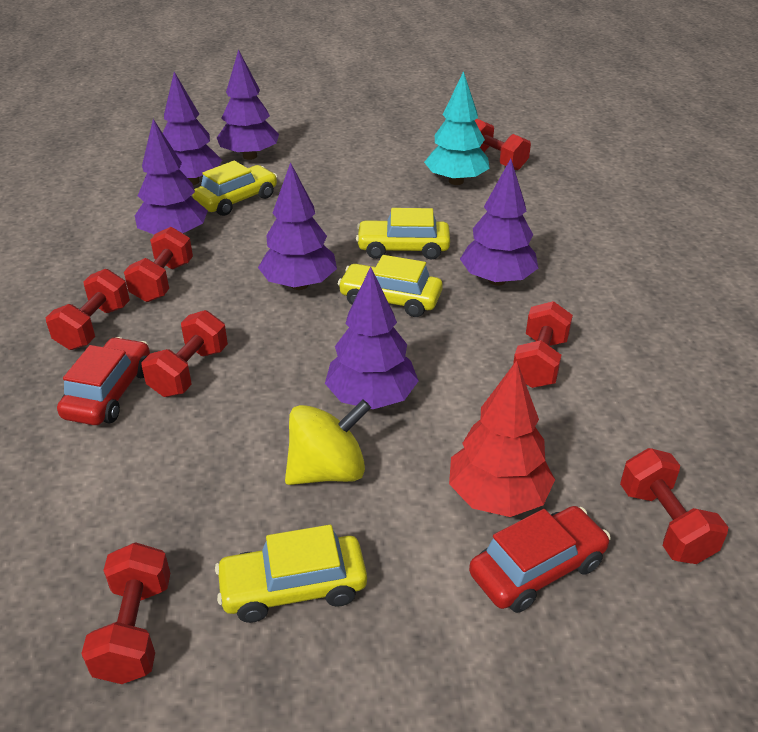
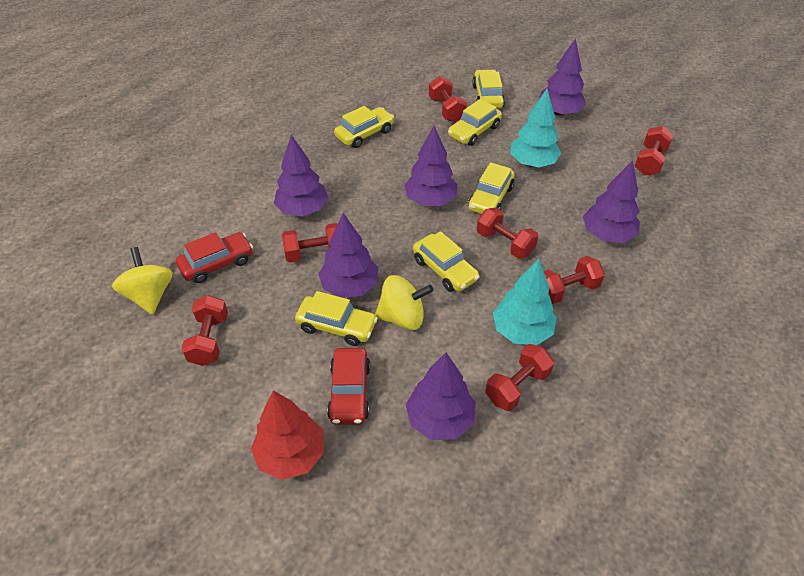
turquoise tree: [424,71,490,185] = 1 -> [493,259,557,345] [510,89,561,167] = 2
yellow car: [192,161,277,216] [215,525,367,623] [338,255,443,317] [356,208,450,260] = 4 -> [295,291,378,346] [334,106,394,148] [413,231,480,292] [448,99,502,146] [468,162,515,214] [472,69,505,108] = 6
yellow spinning top: [285,399,371,485] = 1 -> [112,247,173,315] [375,275,434,330] = 2

